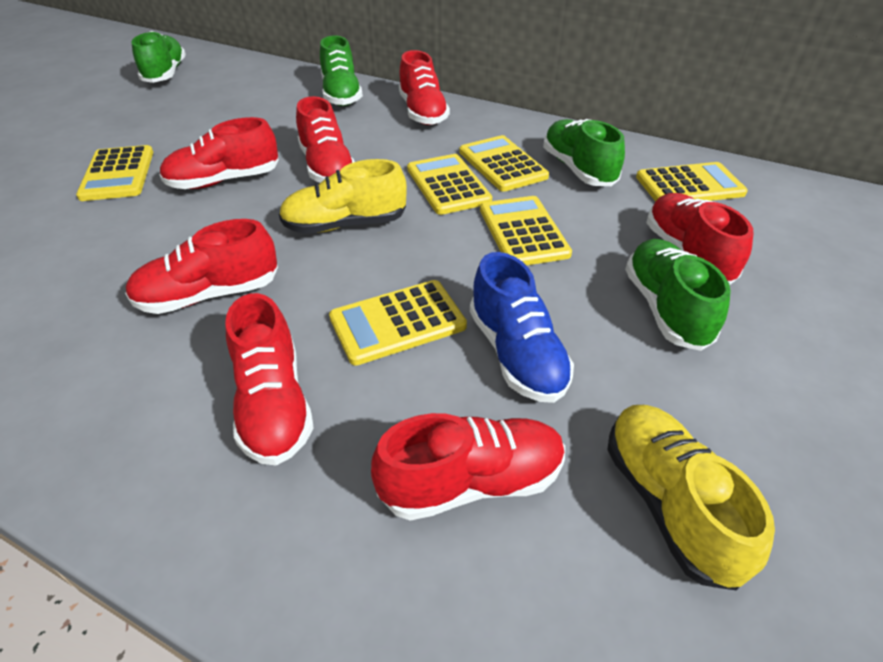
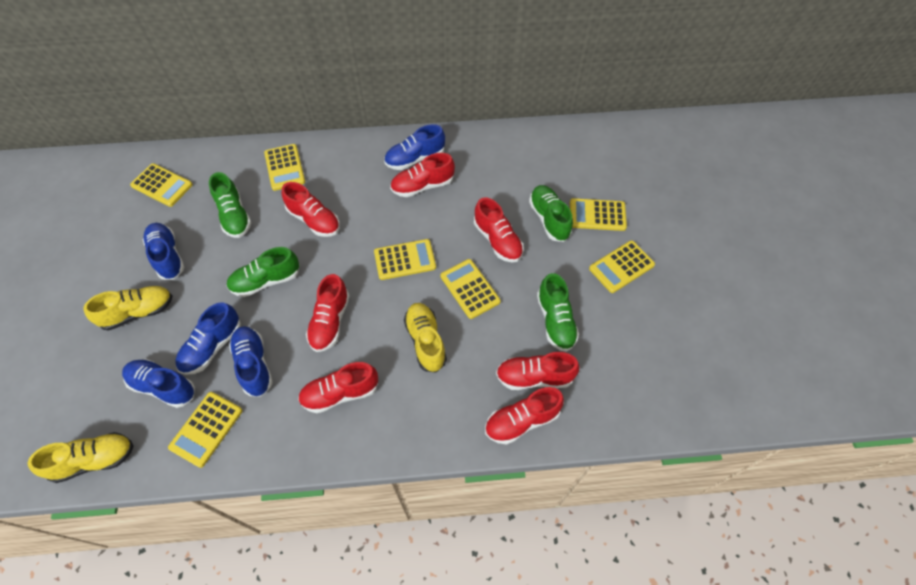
blue shoe: [470,252,574,403] = 1 -> [122,359,195,408] [142,223,184,280] [175,302,241,375] [229,326,273,397] [384,124,445,170] = 5
yellow calculator: [76,145,153,201] [329,280,467,366] [407,154,492,215] [459,135,549,192] [480,196,572,265] [636,162,748,202] = 6 -> [130,163,193,207] [168,392,243,468] [264,144,305,191] [374,239,436,280] [440,259,501,319] [570,198,627,231] [589,240,655,293] = 7
yellow shoe: [279,159,407,234] [607,405,775,590] = 2 -> [27,432,134,483] [83,286,173,331] [404,303,447,373] = 3

